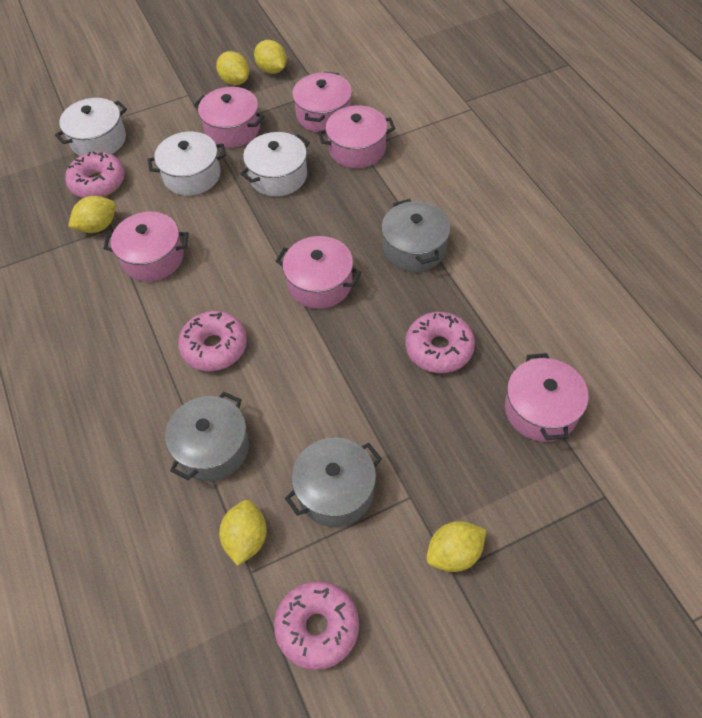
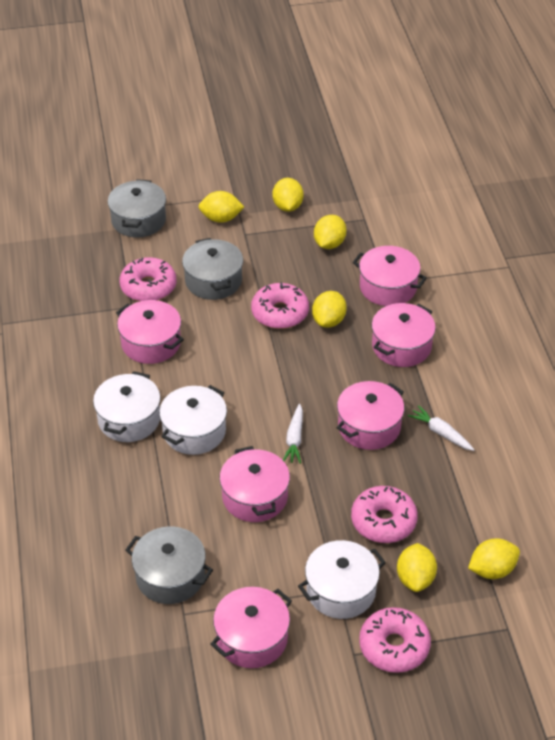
white carrot: none = 0 -> [283,404,303,464] [408,405,475,451] = 2
yellow lemon: [68,196,116,233] [216,51,249,85] [219,500,267,566] [254,40,287,74] [426,521,486,572] = 5 -> [198,191,244,223] [272,178,304,212] [312,291,347,328] [314,215,346,249] [397,543,437,592] [468,538,520,579] = 6

